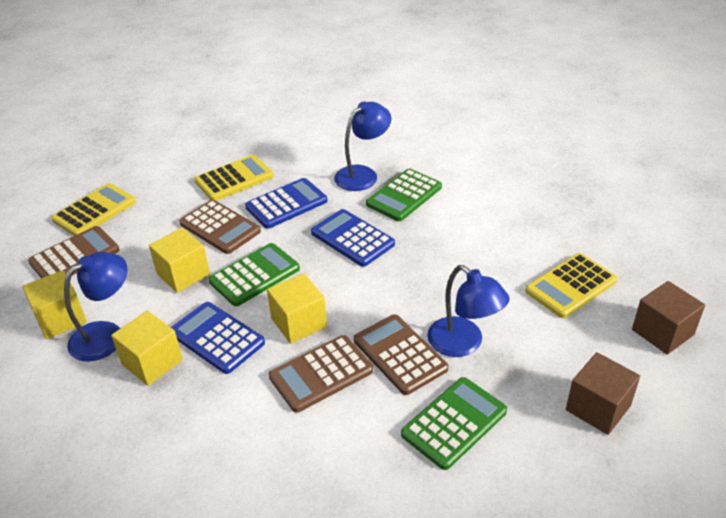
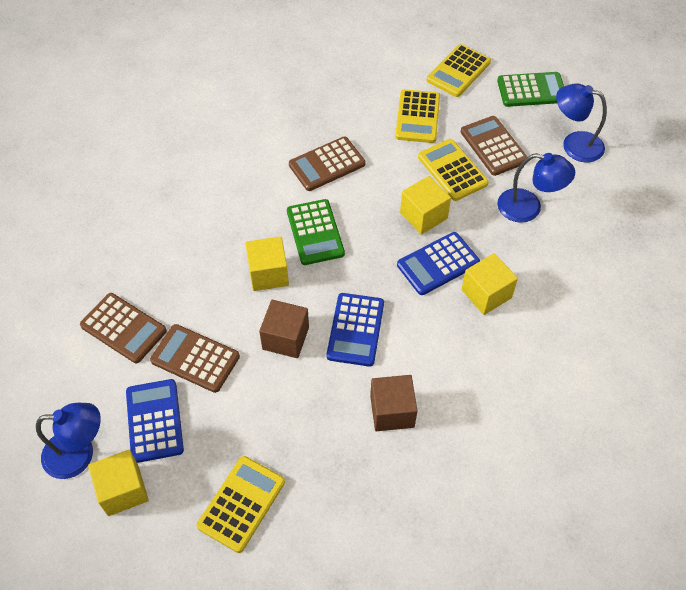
green calculator: [208,243,300,306] [366,169,442,221] [401,377,507,470] = 3 -> [287,199,345,265] [497,72,564,107] = 2
yellow calculator: [51,183,136,236] [194,155,274,201] [525,253,617,318] = 3 -> [197,456,285,553] [395,89,440,143] [418,139,489,201] [427,44,491,97] = 4

